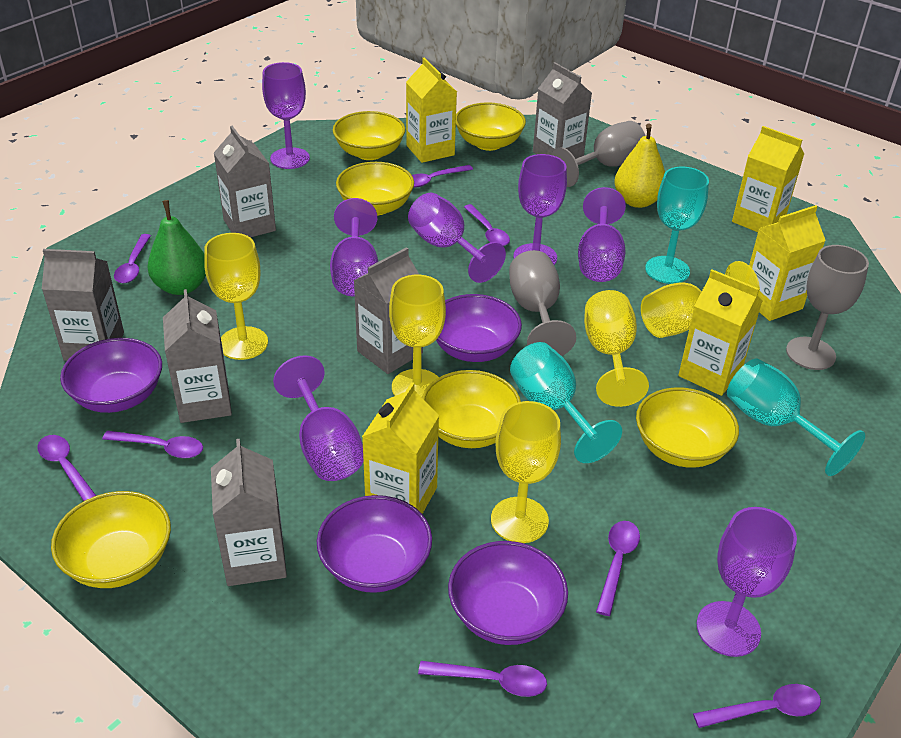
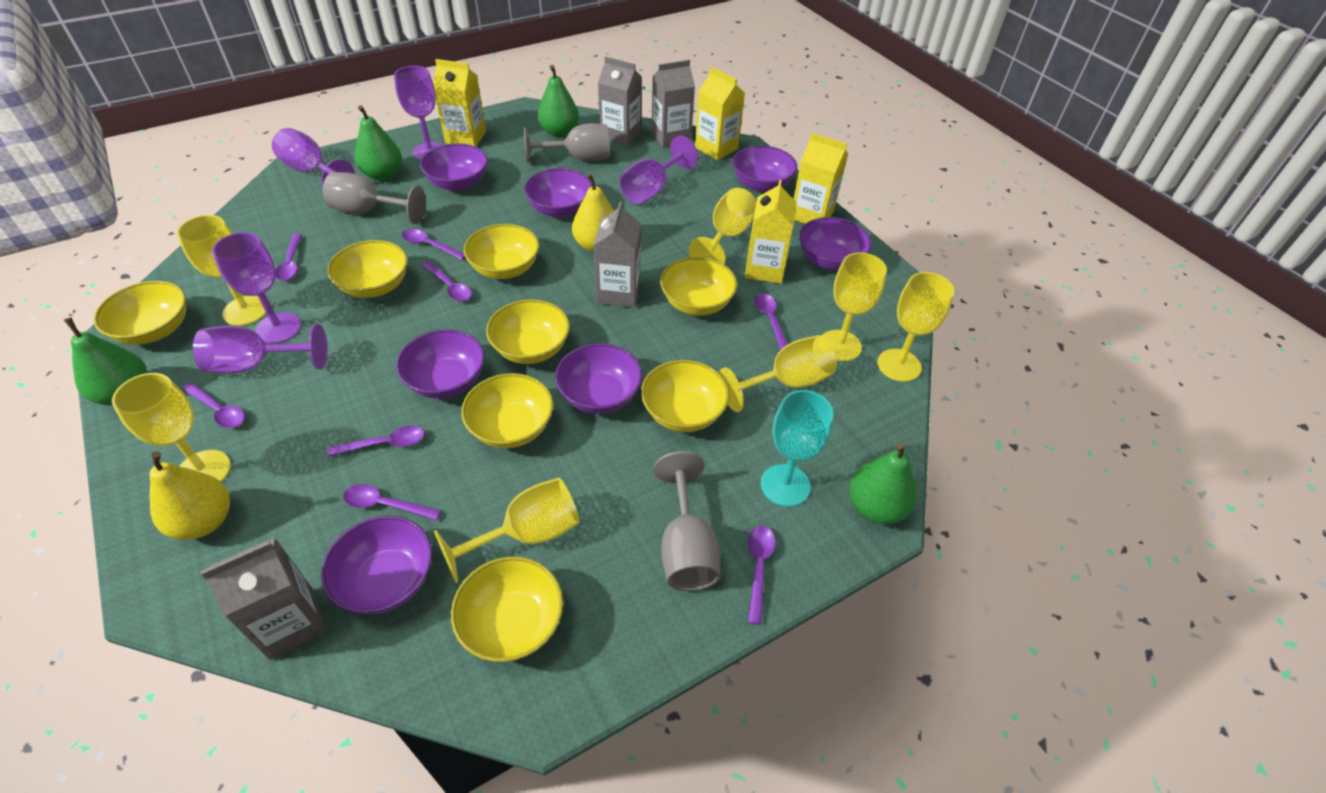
green pear: [147,200,206,295] = 1 -> [64,317,147,405] [355,105,402,181] [538,65,579,137] [849,442,917,524] = 4
grey carton: [42,249,124,361] [163,289,232,423] [211,439,287,586] [214,126,276,238] [354,247,423,374] [533,62,592,159] = 6 -> [201,537,327,660] [593,201,641,308] [598,56,642,147] [652,60,695,148] = 4
purple bowl: [60,338,162,413] [317,495,432,593] [436,294,522,362] [448,541,568,645] = 4 -> [321,516,432,614] [396,329,485,399] [420,143,488,191] [524,168,592,217] [555,343,642,414] [732,145,797,192] [799,217,872,270] = 7
purple goblet: [262,62,310,169] [273,355,363,481] [330,198,378,297] [408,193,506,283] [513,154,567,265] [578,187,626,282] [697,507,797,657] = 7 -> [193,324,328,374] [212,232,301,344] [272,128,355,185] [394,66,443,161] [619,136,698,204] = 5
turquoise goblet: [510,342,622,463] [645,167,709,284] [727,359,865,476] = 3 -> [761,390,834,507] = 1
yellow bowl: [51,491,171,588] [333,111,405,160] [336,162,414,215] [422,370,521,448] [456,102,526,151] [636,387,739,468] = 6 -> [94,281,186,345] [327,240,408,298] [451,556,563,662] [461,373,553,448] [464,224,539,279] [486,299,570,364] [641,360,729,432] [660,257,737,316] = 8
yellow carton: [362,382,439,514] [406,57,457,163] [678,269,762,396] [732,126,804,232] [749,205,826,321] = 5 -> [433,59,486,146] [695,67,745,160] [745,180,797,284] [794,133,848,224] = 4
yellow goblet: [204,233,268,360] [389,275,446,397] [491,401,561,543] [584,290,649,407] [641,261,760,338] = 5 -> [112,373,231,482] [177,215,266,326] [434,478,579,583] [689,188,756,264] [719,335,837,412] [822,252,887,361] [877,272,954,382] = 7
yellow pear: [614,123,665,208] = 1 -> [149,451,230,540] [572,174,614,252] = 2

